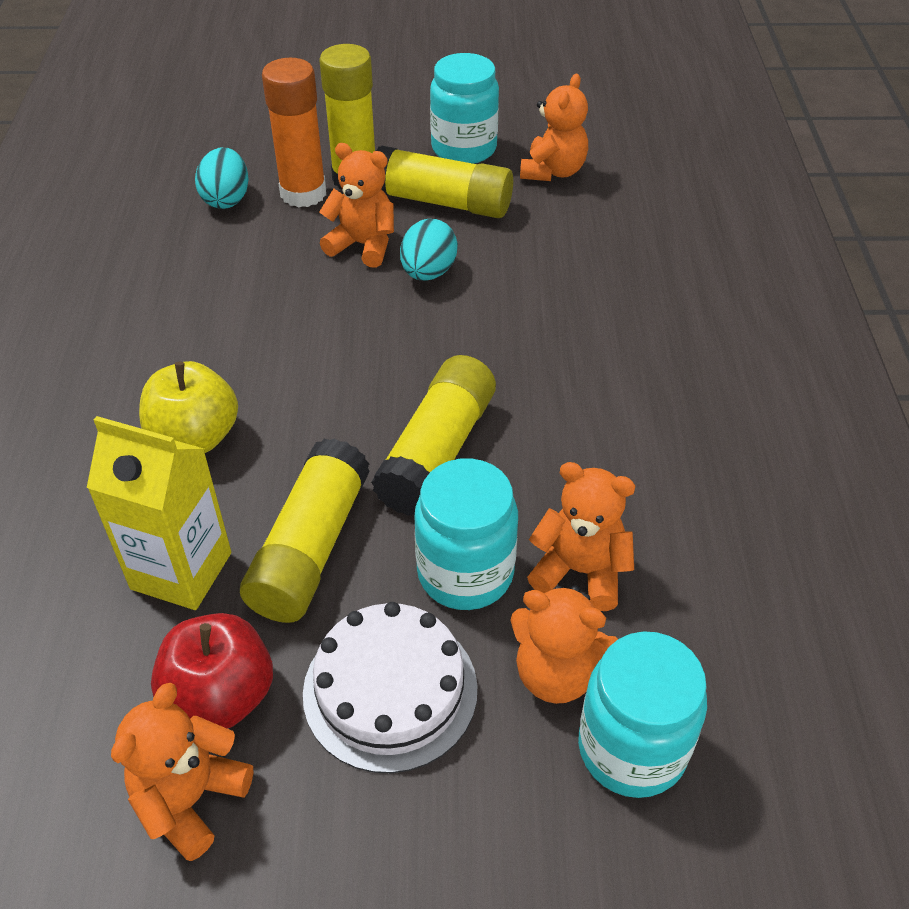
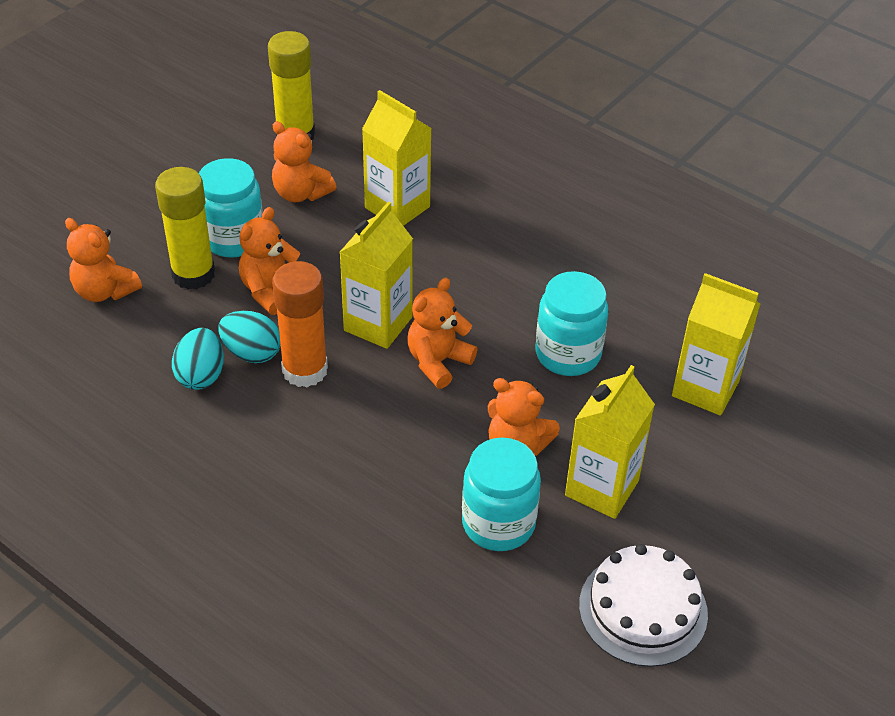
red apple: [151,613,273,729] = 1 -> none = 0
yellow apple: [139,361,238,453] = 1 -> none = 0
yellow carton: [87,416,231,610] = 1 -> [339,202,413,349] [362,90,432,226] [565,365,655,519] [672,273,760,416] = 4
yellow glue stick: [240,438,370,623] [320,44,375,189] [371,355,496,516] [376,146,513,218] = 4 -> [155,167,215,290] [268,31,315,140] = 2

